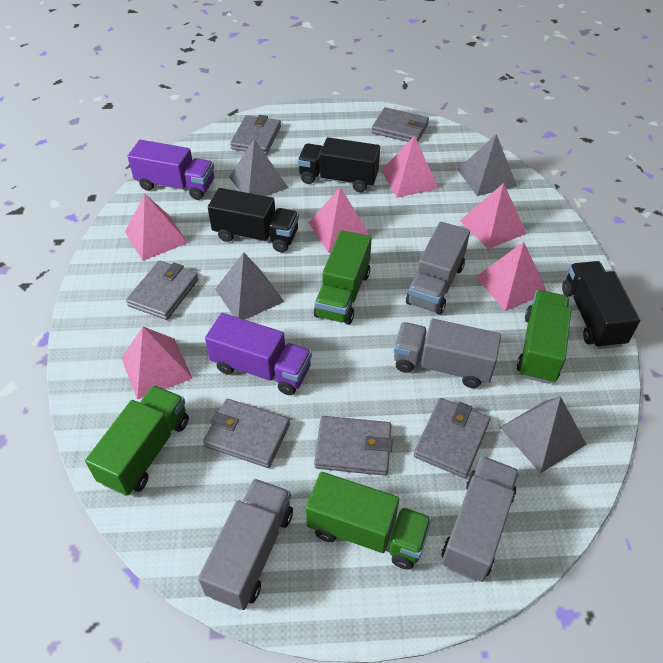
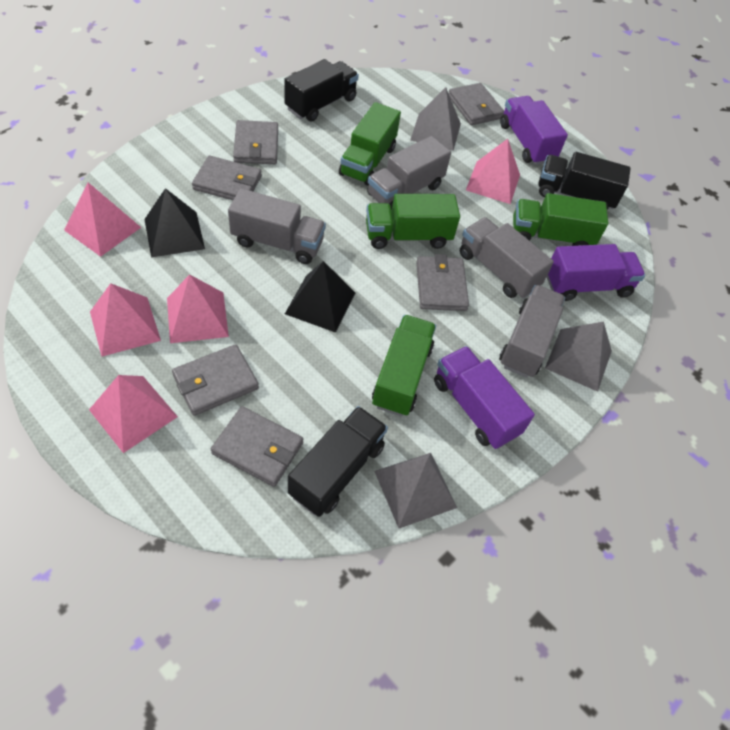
black pyramid: none = 0 -> [144,188,205,257] [285,261,355,333] = 2
grey pyramid: [215,252,285,320] [229,139,288,196] [457,134,517,196] [500,396,587,473] = 4 -> [374,453,457,528] [410,87,461,151] [545,322,612,392] = 3
pink pyramid: [121,327,193,400] [125,194,188,261] [309,187,370,253] [381,136,439,198] [460,183,527,249] [476,242,546,311] = 6 -> [64,183,141,257] [89,375,178,453] [90,283,161,356] [167,274,229,343] [466,139,520,204] = 5
purple truck: [127,140,214,200] [205,313,312,395] = 2 -> [434,346,535,449] [500,96,568,165] [547,244,645,301] = 3

